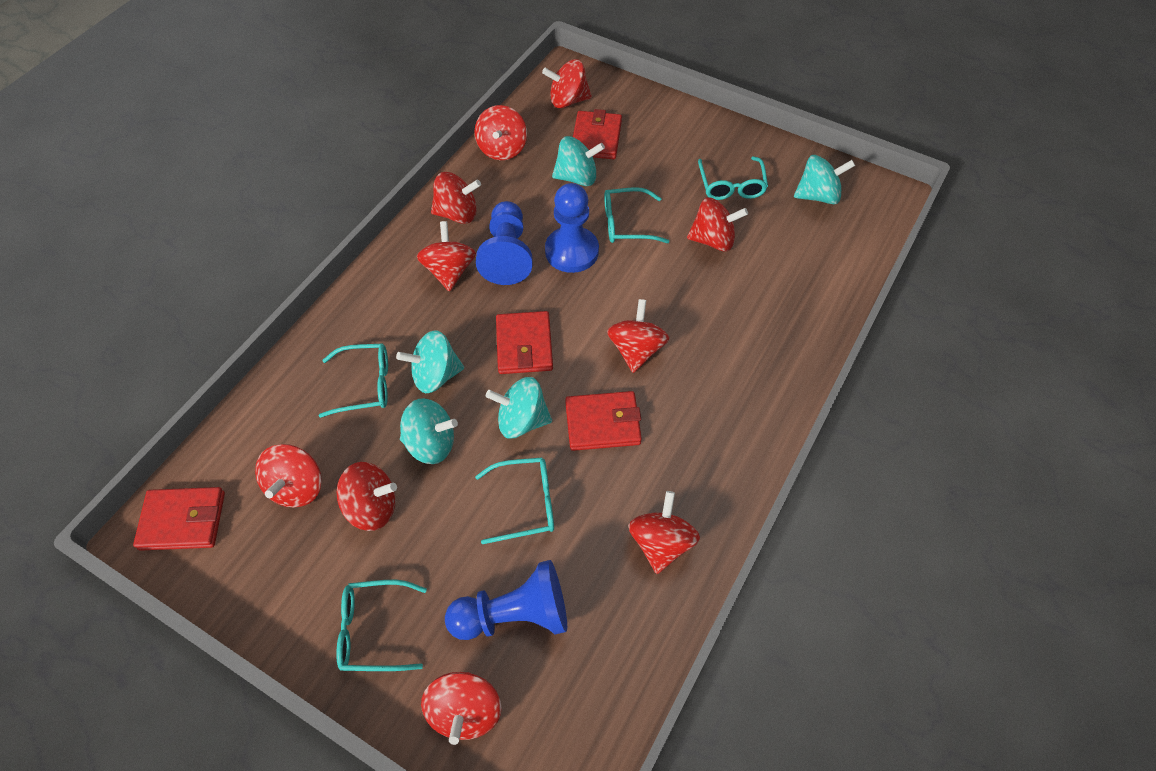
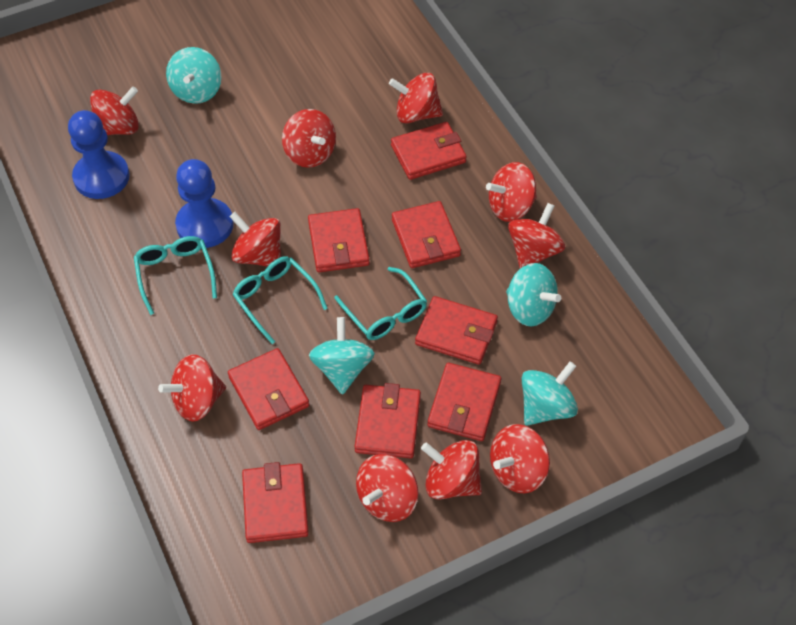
blue pawn: [445,560,567,640] [476,201,533,285] [545,183,599,273] = 3 -> [68,110,130,199] [175,159,234,248] = 2
red wallet: [133,487,225,551] [496,311,553,374] [565,391,642,451] [573,109,622,159] = 4 -> [228,348,309,430] [242,462,309,543] [308,208,370,272] [354,383,421,458] [391,122,467,180] [392,201,461,268] [415,296,498,365] [427,363,501,441] = 8
turquoise glasses: [319,343,388,418] [336,580,427,671] [475,458,554,544] [604,187,669,243] [698,156,768,200] = 5 -> [134,236,217,315] [232,256,328,344] [334,267,427,340] = 3
turquoise spinning top: [396,330,464,393] [400,398,458,464] [486,377,552,438] [552,136,605,186] [794,155,855,204] = 5 -> [166,47,222,104] [309,317,375,395] [506,263,561,326] [522,362,578,426] = 4

